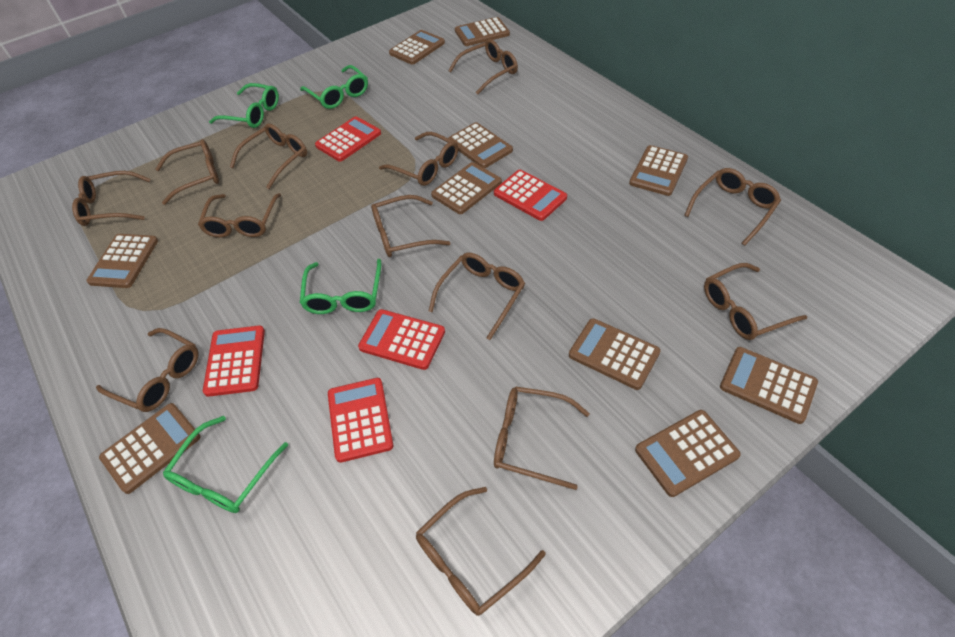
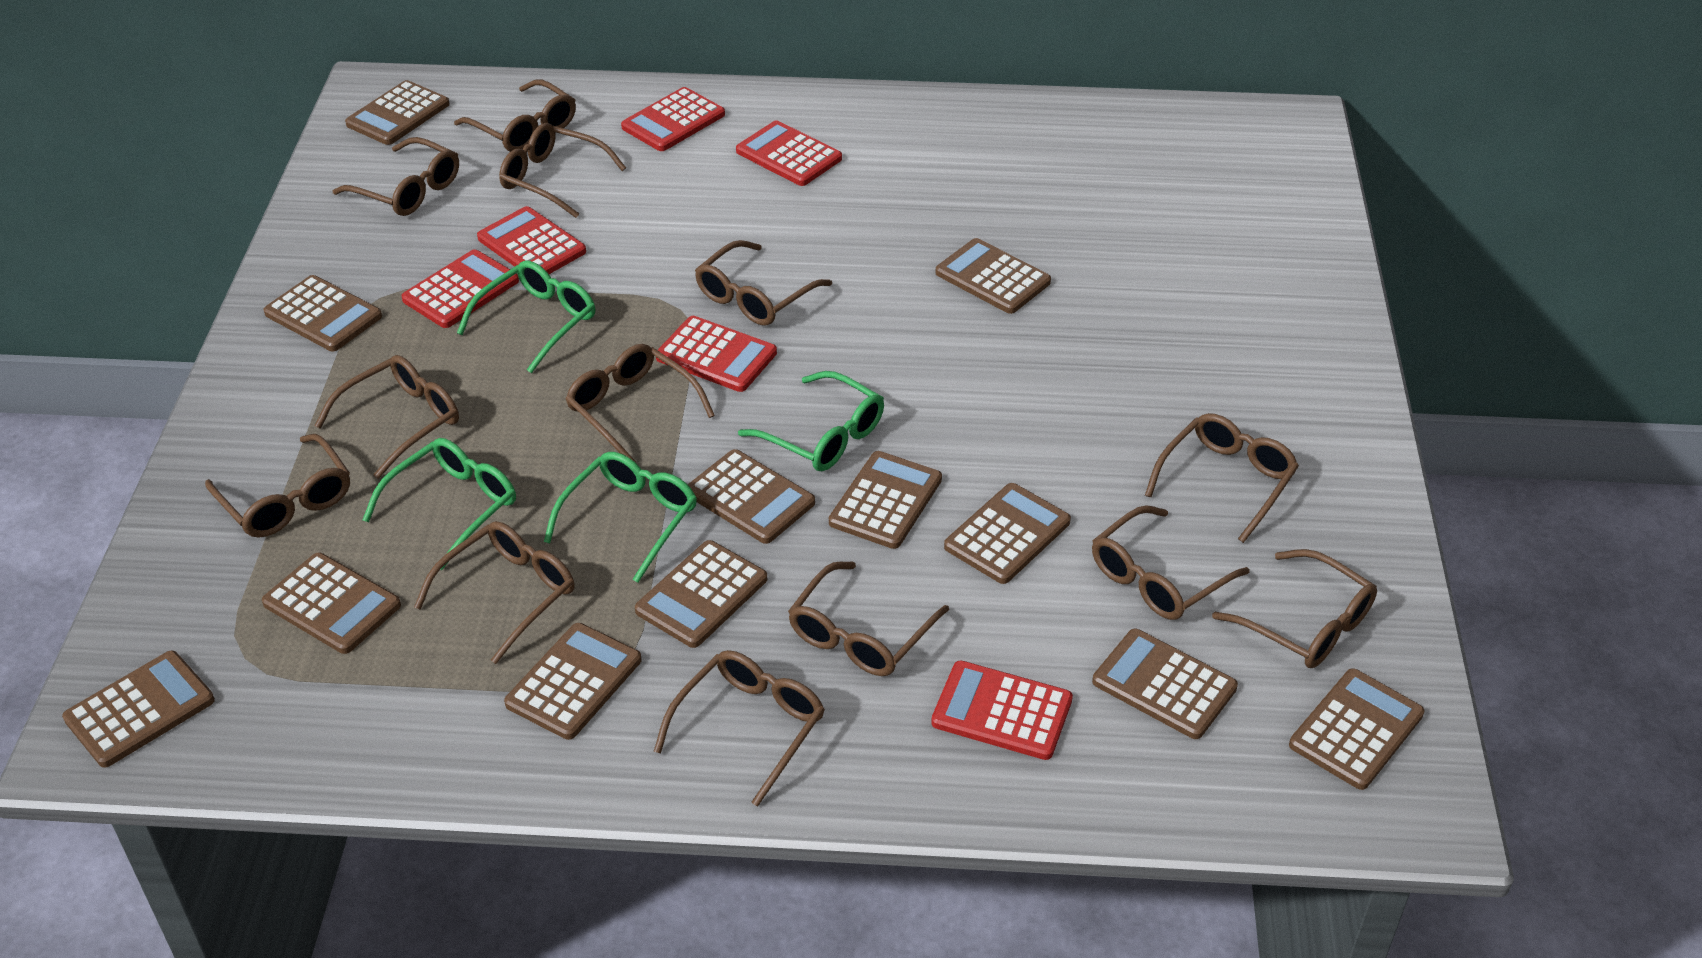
brown calculator: [86,234,158,288] [99,403,200,494] [389,30,445,65] [431,162,502,214] [448,122,513,168] [455,17,510,46] [569,318,661,390] [629,145,688,196] [635,410,741,497] [720,347,818,424] = 10 -> [62,651,215,768] [262,553,401,654] [263,275,382,351] [345,80,450,145] [504,623,641,740] [635,540,767,648] [688,449,815,544] [829,451,942,549] [935,238,1051,314] [944,483,1071,584] [1092,629,1238,739] [1289,668,1425,790] = 12
red calculator: [203,325,265,397] [315,116,381,162] [328,378,393,463] [358,309,445,370] [494,170,567,221] = 5 -> [401,249,519,328] [477,206,586,274] [621,87,725,151] [656,316,777,392] [736,120,842,186] [931,660,1073,760] = 6

